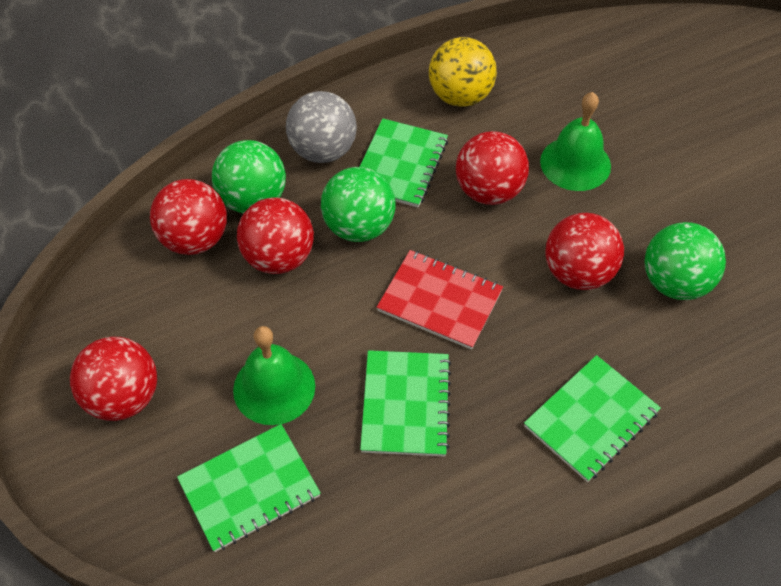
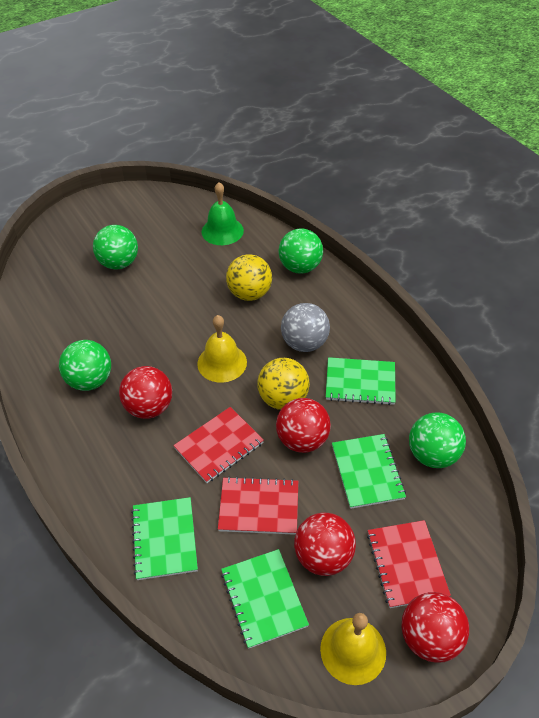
green ball: [212,140,286,214] [321,167,396,242] [644,222,726,300] = 3 -> [59,340,111,391] [93,225,138,269] [279,228,323,274] [409,412,466,468] = 4
green bell: [233,326,315,425] [540,92,611,191] = 2 -> [201,182,244,245] = 1
red ball: [70,337,157,421] [150,179,227,255] [237,197,314,274] [456,131,529,205] [545,213,624,290] = 5 -> [119,366,172,419] [276,398,331,453] [294,513,356,576] [402,592,469,663] = 4
red notebook: [377,250,503,350] = 1 -> [173,407,264,483] [218,476,298,535] [367,520,451,608] = 3
yellow ball: [429,37,497,107] = 1 -> [226,254,272,301] [257,358,310,410] = 2
yellow bell: none = 0 -> [197,315,247,383] [320,613,386,685] = 2

